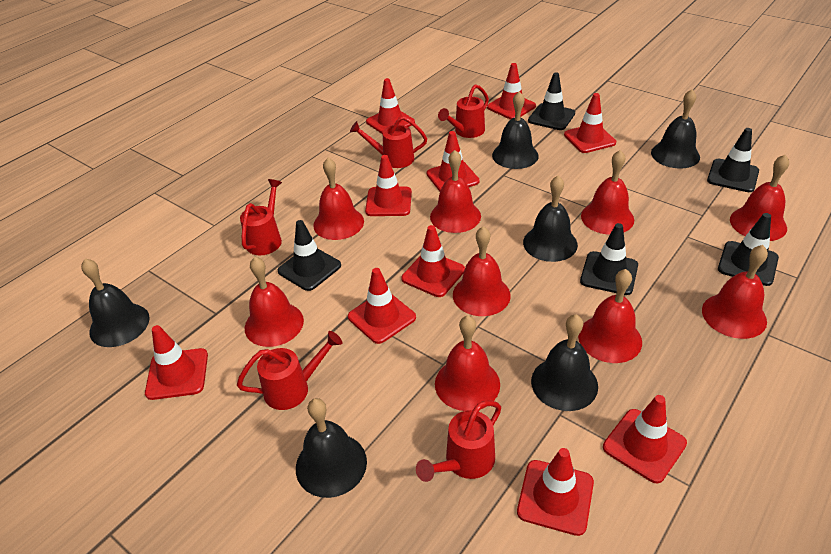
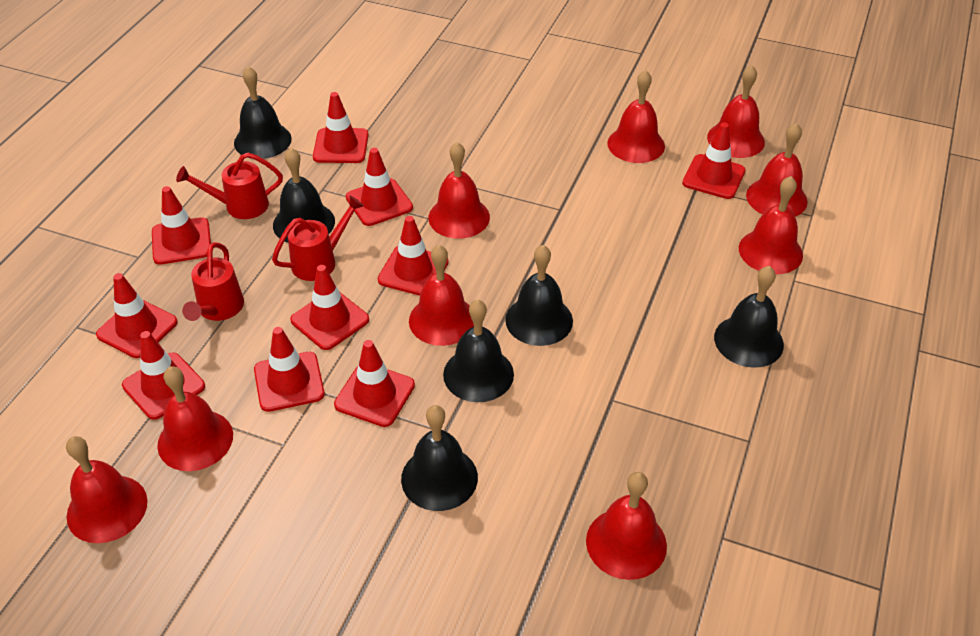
black traffic cone: [278,220,341,291] [528,72,575,130] [580,223,638,295] [707,128,759,192] [718,213,779,286] = 5 -> none = 0
red watering can: [237,331,342,410] [240,179,282,255] [350,116,427,168] [416,400,501,482] [438,84,489,138] = 5 -> [176,153,283,219] [182,242,244,321] [272,196,364,281] = 3

